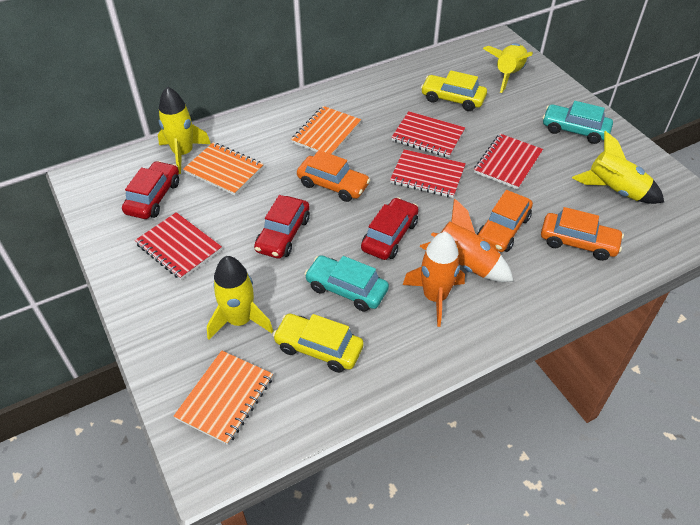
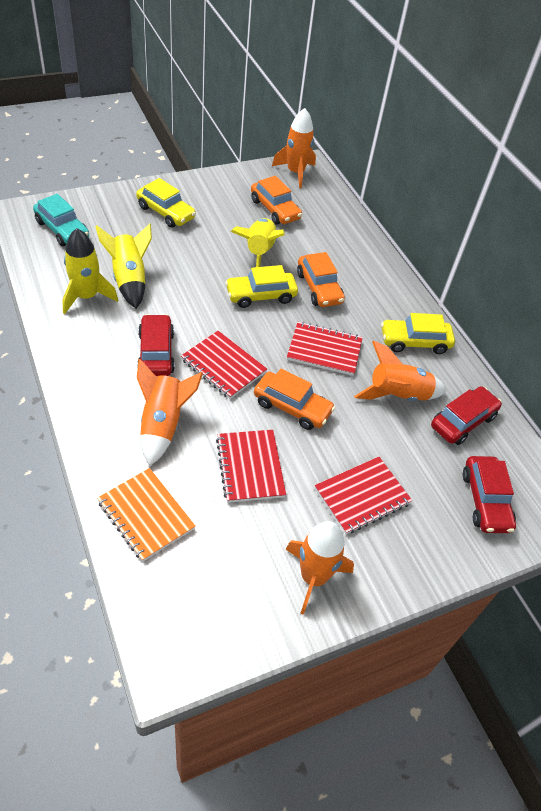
orange notebook: [174,350,273,445] [183,142,264,195] [291,106,361,155] = 3 -> [97,468,196,562] = 1
orange rocket: [403,232,465,327] [419,198,513,282] = 2 -> [137,359,203,466] [272,108,316,188] [285,521,354,615] [354,341,447,401] = 4
turquoise car: [305,255,389,312] [543,101,613,144] = 2 -> [33,194,89,246] = 1
yellow car: [273,314,364,373] [421,70,487,111] = 2 -> [136,178,196,228] [225,265,298,308] [381,313,455,354] = 3
yellow rocket: [158,86,211,174] [207,256,273,340] [483,43,533,93] [572,131,664,204] = 4 -> [62,228,118,314] [95,224,152,309] [231,218,285,267] = 3

